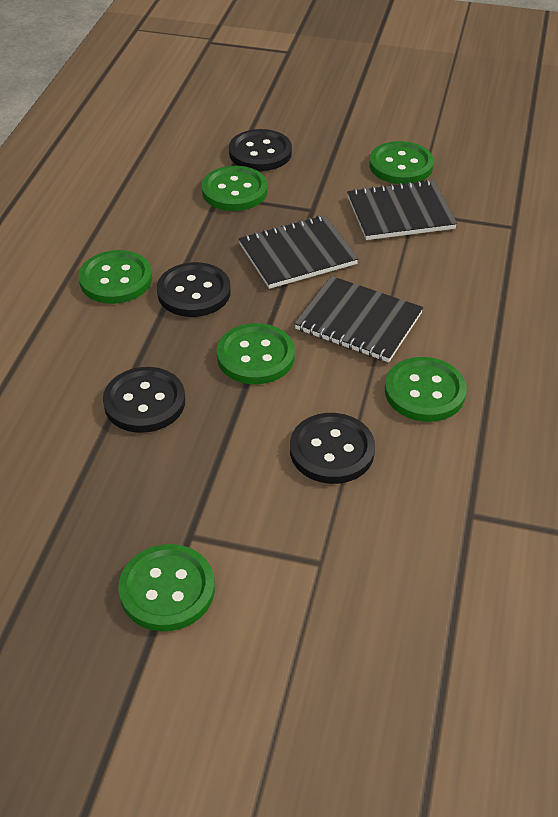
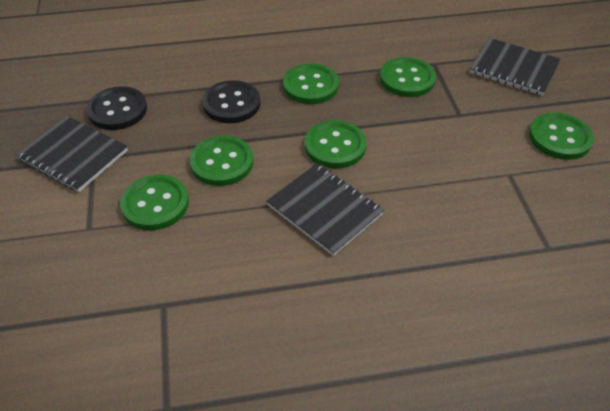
black button: [103,367,185,433] [157,262,231,317] [229,129,292,171] [290,413,375,484] = 4 -> [86,86,147,130] [202,80,261,123] = 2

